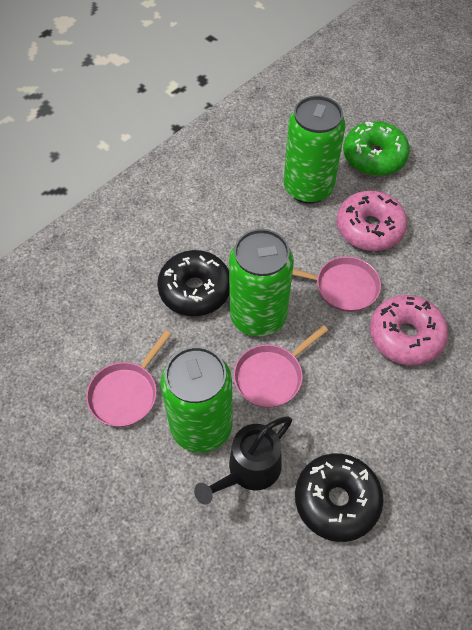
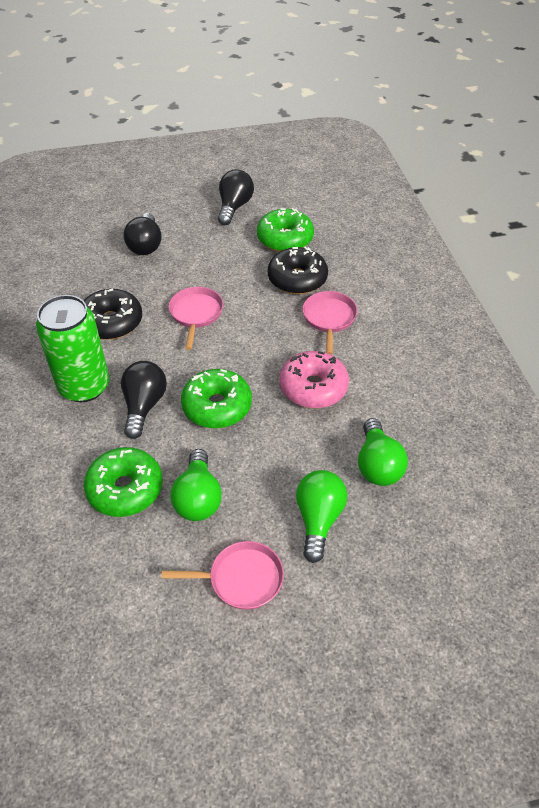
black light bulb: none = 0 -> [121,361,167,439] [123,213,162,255] [218,169,254,225] = 3
black watering can: [194,416,292,505] = 1 -> none = 0
green can: [161,346,232,453] [229,229,294,337] [284,96,346,203] = 3 -> [36,295,109,402] = 1
green donut: [343,121,410,176] = 1 -> [84,447,163,517] [181,369,252,428] [257,208,314,252] = 3
green light bulb: none = 0 -> [171,449,222,521] [296,470,347,563] [358,418,408,486] = 3
pink donut: [337,191,408,251] [370,295,448,366] = 2 -> [280,351,349,408] = 1

